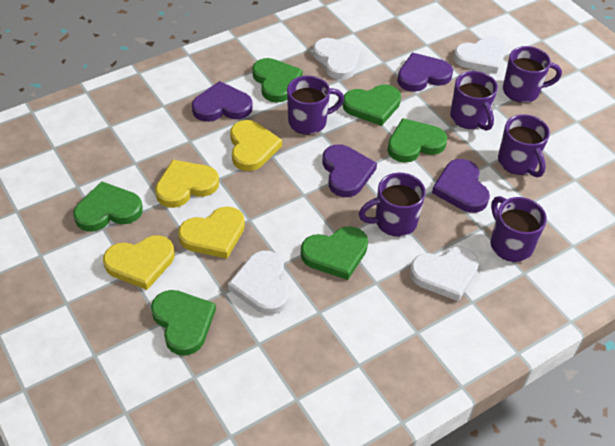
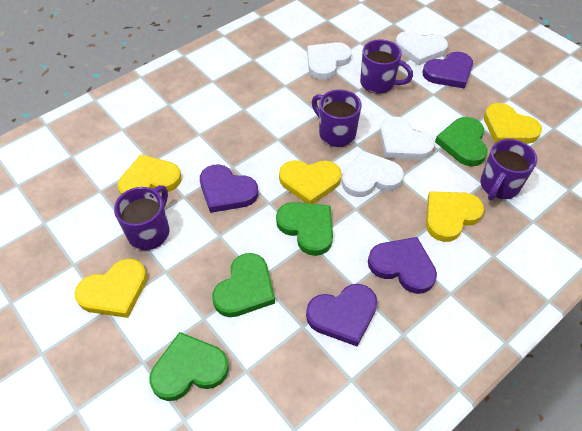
green heart: [73,181,143,232] [151,290,216,356] [252,58,303,103] [301,226,368,280] [342,85,401,126] [387,118,447,163] = 6 -> [149,332,229,401] [212,253,275,317] [276,202,333,256] [435,117,488,166] = 4
purple mug: [287,76,344,135] [359,173,426,237] [450,71,498,131] [491,196,547,262] [498,114,550,177] [503,46,562,103] = 6 -> [114,185,169,250] [312,90,362,147] [360,39,413,94] [480,139,537,200] = 4
yellow heart: [103,235,175,290] [155,160,219,208] [178,206,245,259] [230,120,282,171] = 4 -> [74,259,147,318] [118,154,182,194] [279,160,342,204] [426,191,484,242] [484,103,542,144] = 5

